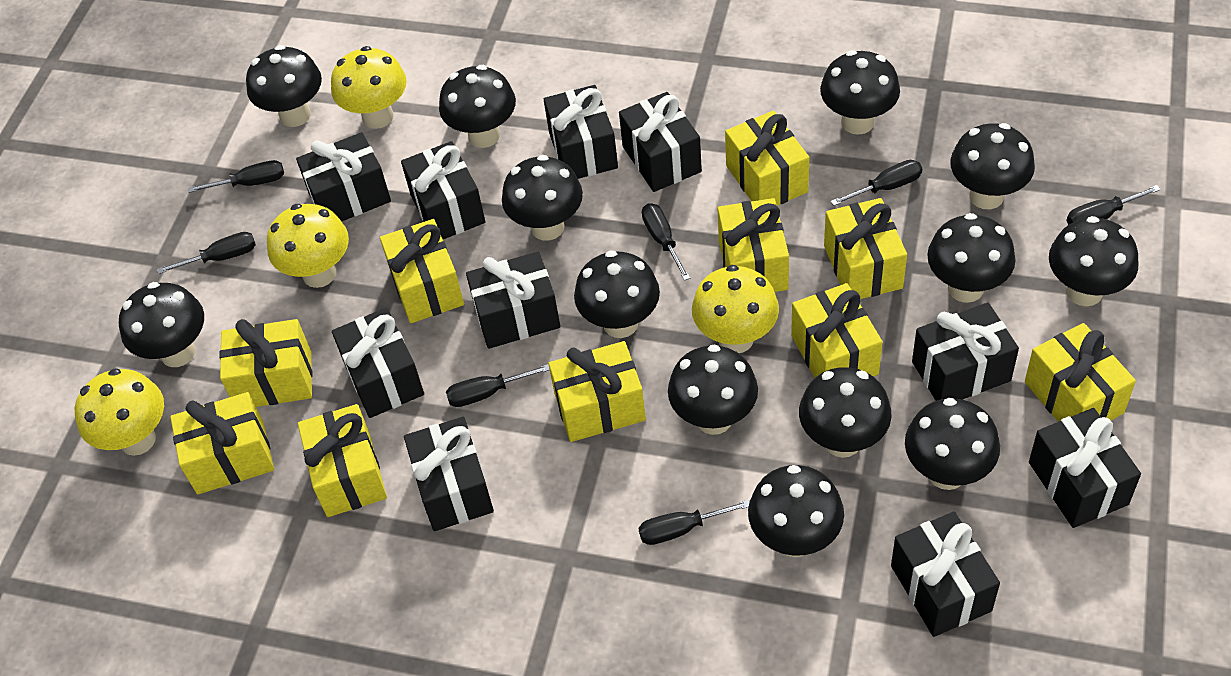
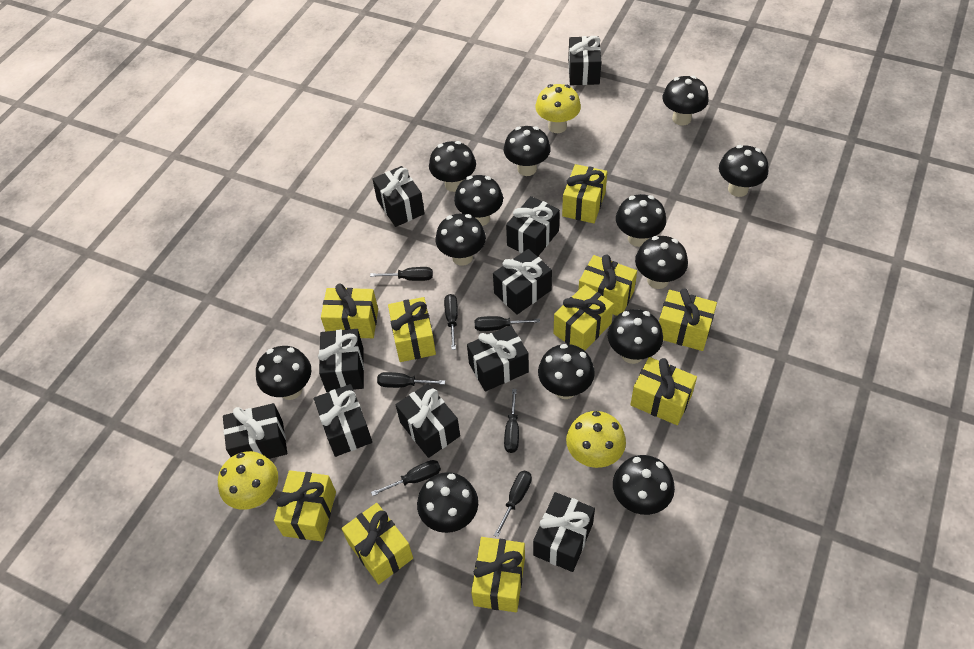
yellow mushroom: [75,368,164,456] [267,204,349,288] [331,46,407,129] [692,265,779,353] = 4 -> [218,451,278,510] [535,84,581,133] [566,411,626,468] = 3

